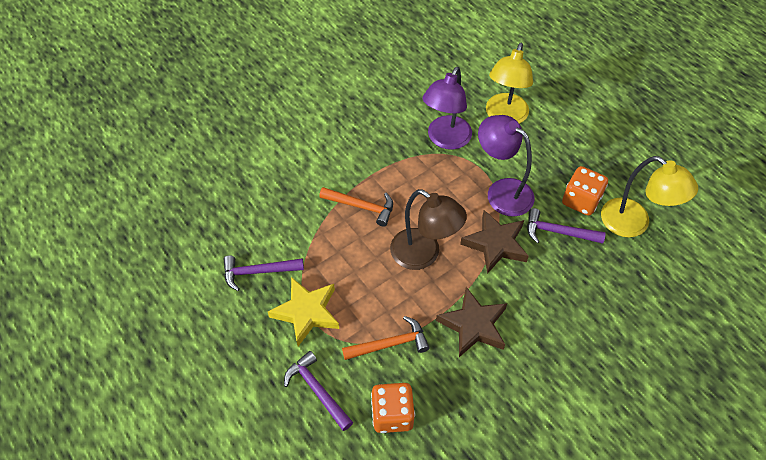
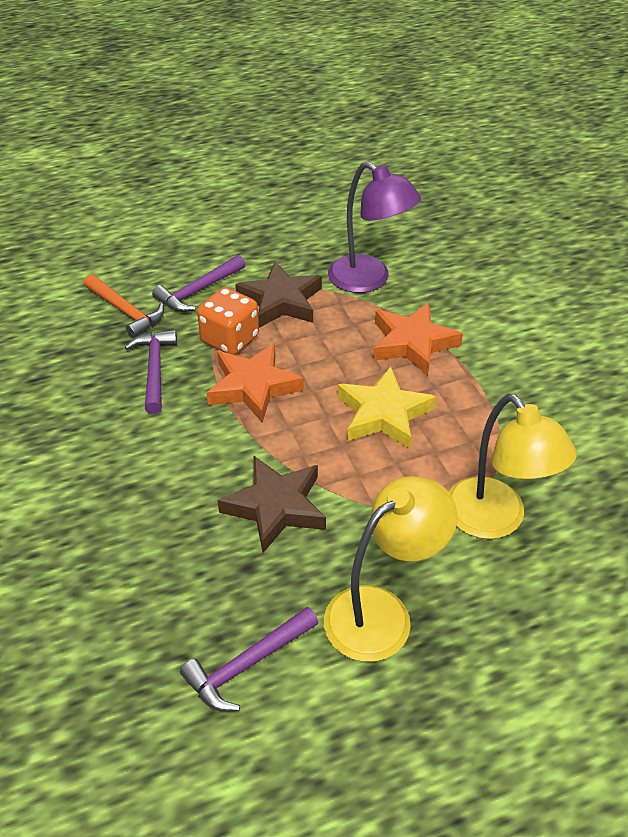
brown lamp: [390,189,467,270] = 1 -> none = 0
orange dice: [371,383,415,433] [562,166,608,216] = 2 -> [197,287,259,355] = 1
orange hammer: [319,187,393,227] [342,316,430,360] = 2 -> [84,274,164,338] = 1
orange star: none = 0 -> [207,343,304,423] [373,302,463,376] = 2
purple lamp: [422,67,472,150] [478,115,535,217] = 2 -> [328,161,421,293] = 1

